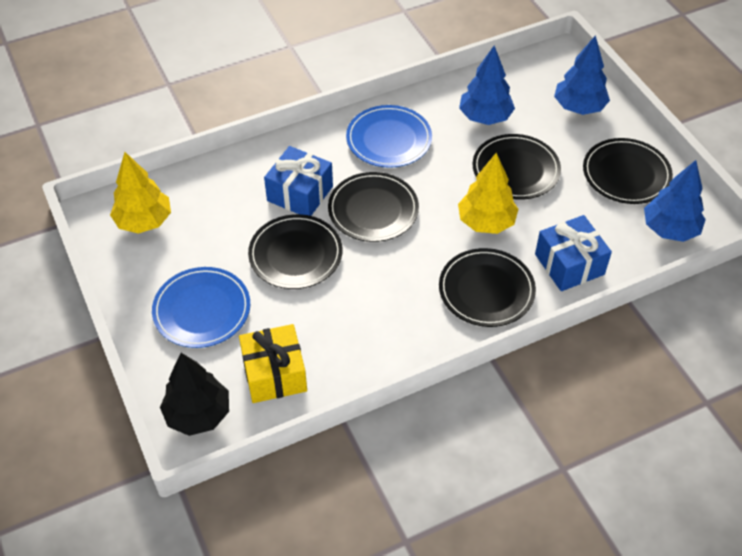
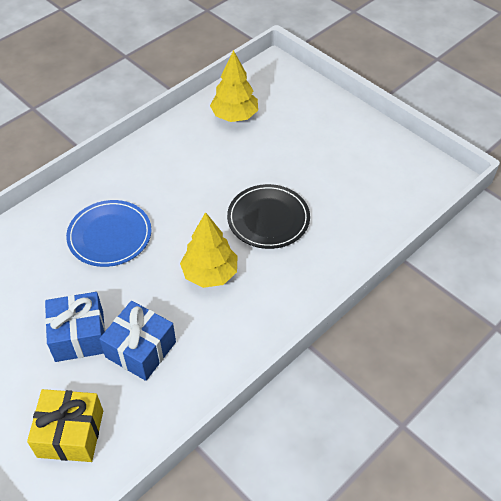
black plate: [248,214,342,289] [328,172,419,242] [439,248,536,327] [473,134,561,200] [583,138,673,204] = 5 -> [227,184,310,249] = 1
black tree: [160,353,229,436] = 1 -> none = 0
blue plate: [152,267,250,348] [346,105,432,168] = 2 -> [66,200,151,267] = 1
blue tree: [459,45,515,125] [554,35,610,115] [644,160,706,242] = 3 -> none = 0

